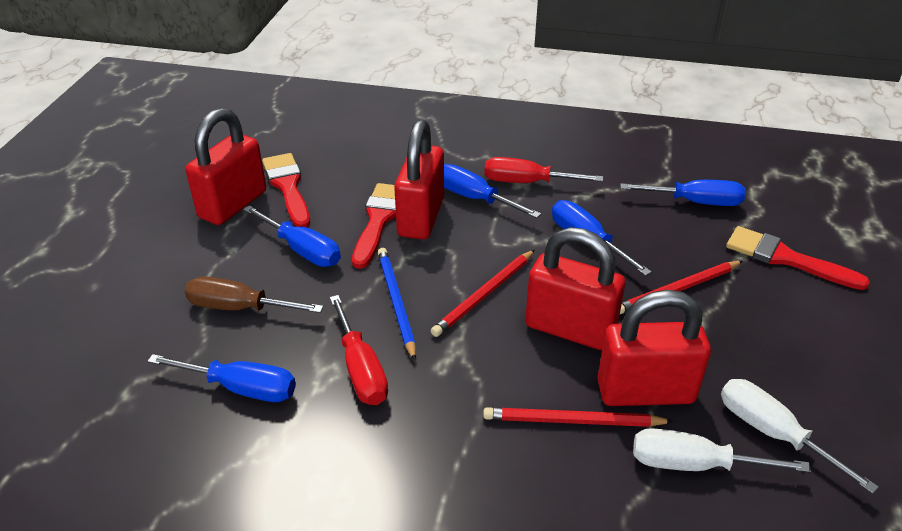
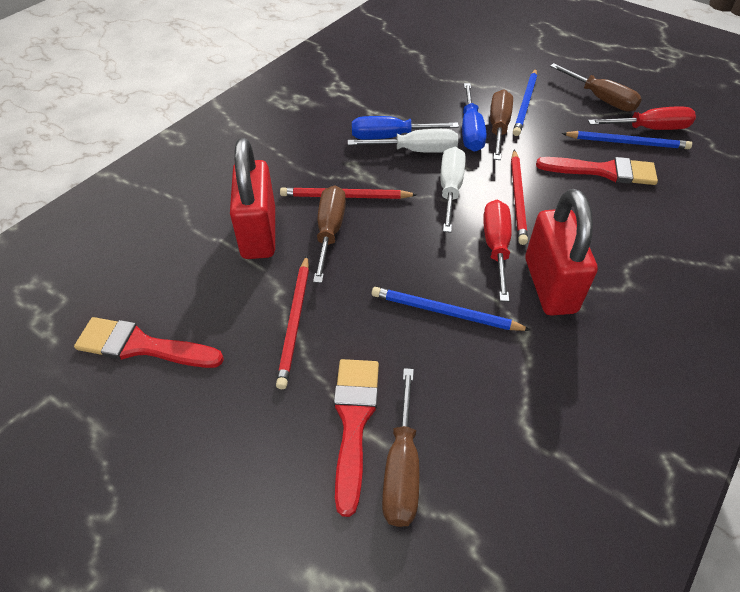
blue pencil: [378,248,416,361] = 1 -> [372,287,531,331] [513,69,537,136] [561,131,692,149] = 3
blue screwdriver: [147,354,296,402] [243,206,341,267] [444,164,541,218] [552,200,652,276] [620,180,746,206] = 5 -> [352,116,459,140] [462,83,487,151] = 2
brown screwdriver: [185,277,323,313] = 1 -> [313,185,346,283] [382,368,419,527] [490,90,513,160] [550,63,642,112] = 4
red padlock: [185,108,266,225] [394,119,444,239] [525,227,625,350] [597,290,711,406] = 4 -> [230,138,275,259] [525,189,598,316] = 2

